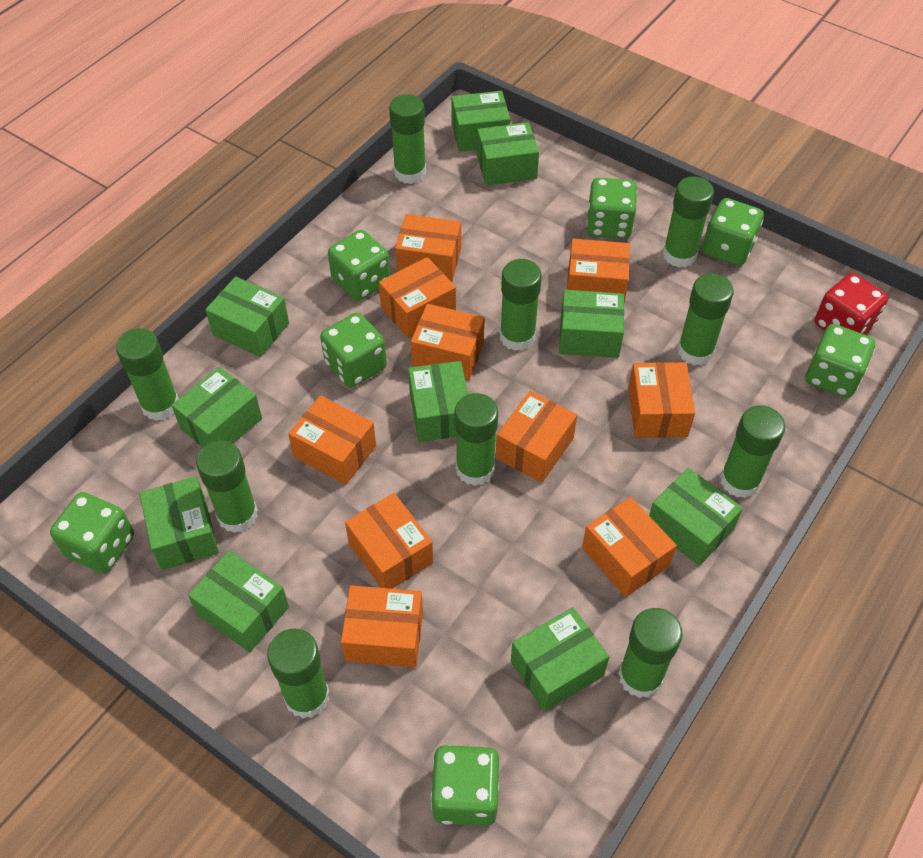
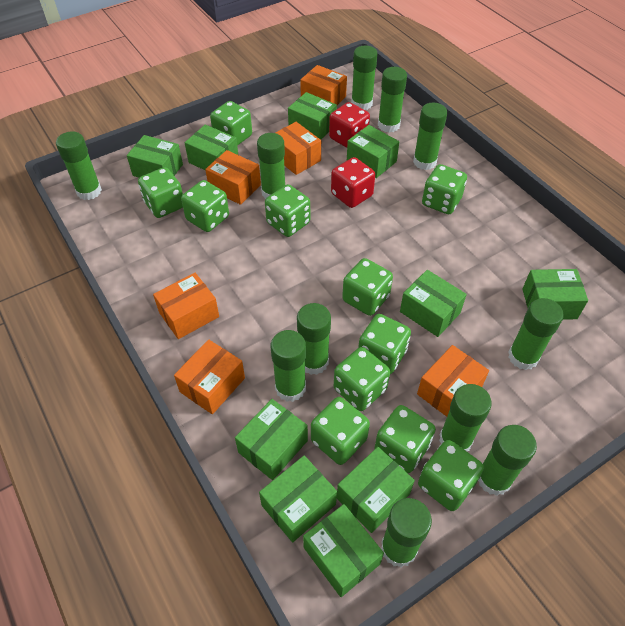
green dice: [50,492,134,573] [320,313,387,388] [328,230,390,301] [431,745,499,826] [586,178,637,239] [702,198,764,266] [806,324,875,398] = 7 -> [138,167,183,218] [181,180,229,232] [210,101,252,146] [265,184,310,237] [311,397,370,465] [334,347,390,411] [342,258,393,316] [358,314,411,374] [375,405,436,473] [418,440,484,511] [422,164,467,214] = 11
green glue stick: [116,328,179,421] [196,440,258,533] [267,629,329,718] [389,94,426,184] [455,393,498,486] [500,259,542,351] [618,608,683,698] [663,176,714,268] [677,273,734,365] [720,406,785,498] = 10 -> [56,132,102,200] [257,133,285,199] [271,330,306,402] [297,303,331,375] [351,46,378,110] [378,67,407,133] [381,498,432,567] [413,103,447,170] [439,384,492,451] [478,425,537,496] [508,298,564,370] = 11
orange box: [288,395,376,485] [341,585,423,667] [345,493,433,589] [379,257,456,338] [395,214,461,282] [411,304,485,380] [496,391,577,483] [567,239,630,302] [582,497,677,597] [628,362,695,438] = 10 -> [153,273,219,339] [174,339,245,414] [205,150,261,205] [276,122,321,175] [300,65,347,105] [417,345,489,417] = 6
red dice: [815,273,888,335] = 1 -> [329,102,370,148] [331,157,375,208] = 2

